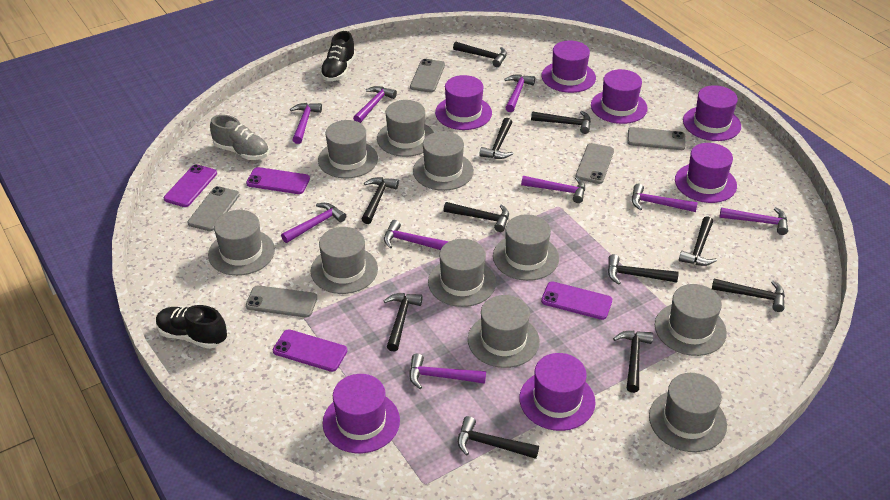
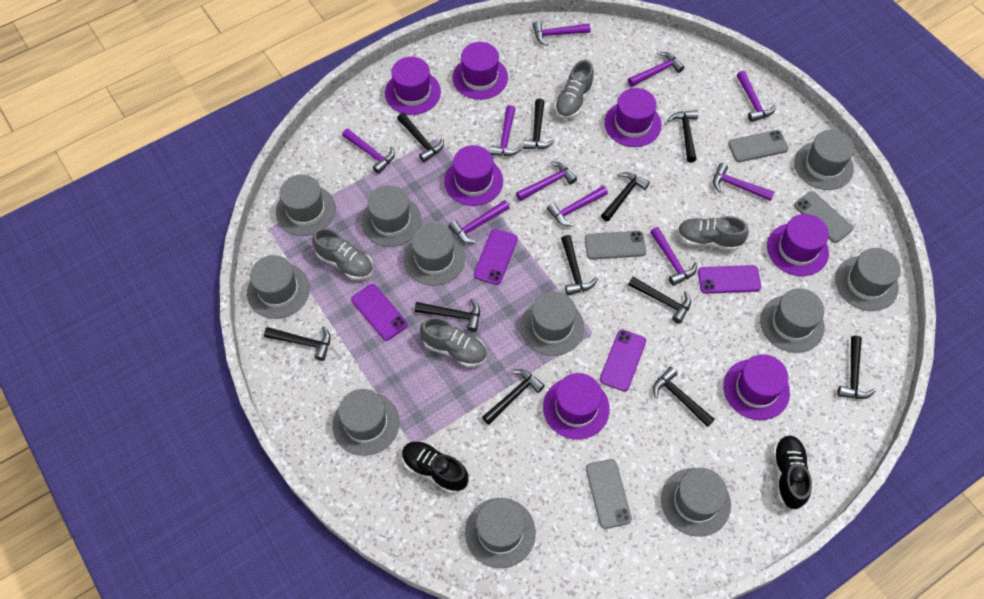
grey hat: [208,210,275,276] [310,227,378,294] [318,120,378,179] [377,100,434,157] [413,131,474,191] [428,239,496,307] [468,295,540,368] [493,214,559,281] [649,373,727,452] [655,284,727,356] = 10 -> [247,255,310,319] [276,175,336,236] [332,389,400,456] [361,185,422,247] [404,223,465,286] [465,498,536,568] [520,291,584,356] [661,468,731,537] [760,288,825,353] [794,130,854,190] [835,248,901,311] = 11
grey phone: [188,186,240,231] [246,285,317,318] [410,59,445,92] [575,143,614,184] [627,127,685,150] = 5 -> [585,231,646,260] [586,459,632,529] [728,130,788,162] [794,191,853,243] = 4
grey shoe: [210,115,269,160] = 1 -> [312,228,373,280] [420,317,487,367] [554,60,594,119] [677,216,749,251] = 4
purple hammer: [281,203,346,243] [290,103,322,144] [353,86,397,123] [384,220,449,250] [409,354,486,389] [504,75,535,112] [521,176,585,203] [632,184,698,212] [720,207,788,235] = 9 -> [342,128,395,174] [448,200,510,243] [489,105,521,156] [516,161,577,201] [533,21,590,46] [547,186,608,227] [628,52,685,87] [650,227,697,286] [713,163,774,201] [737,71,776,122] = 10

